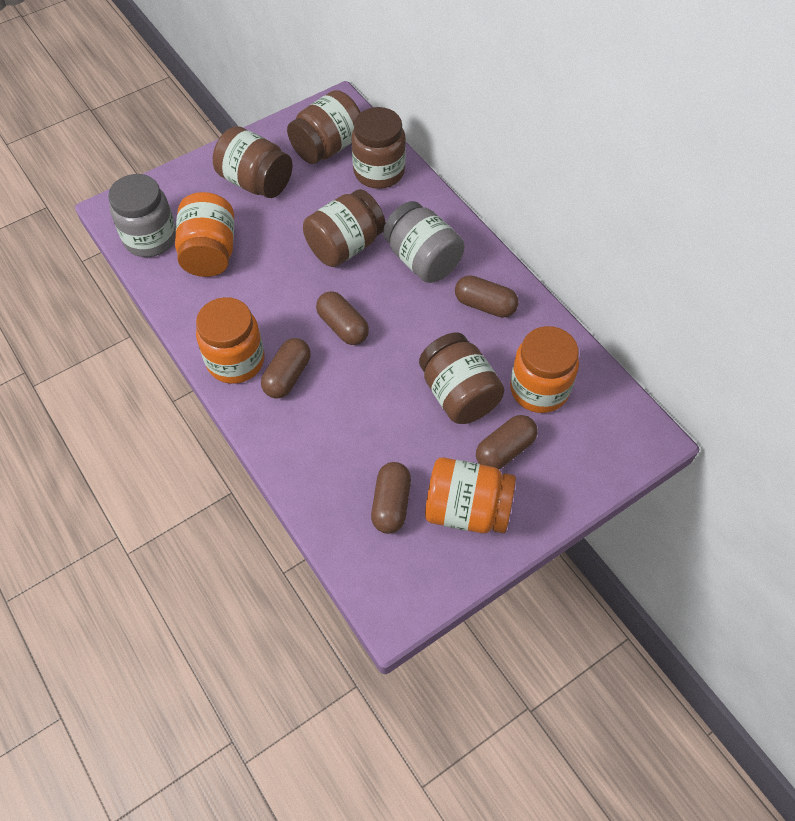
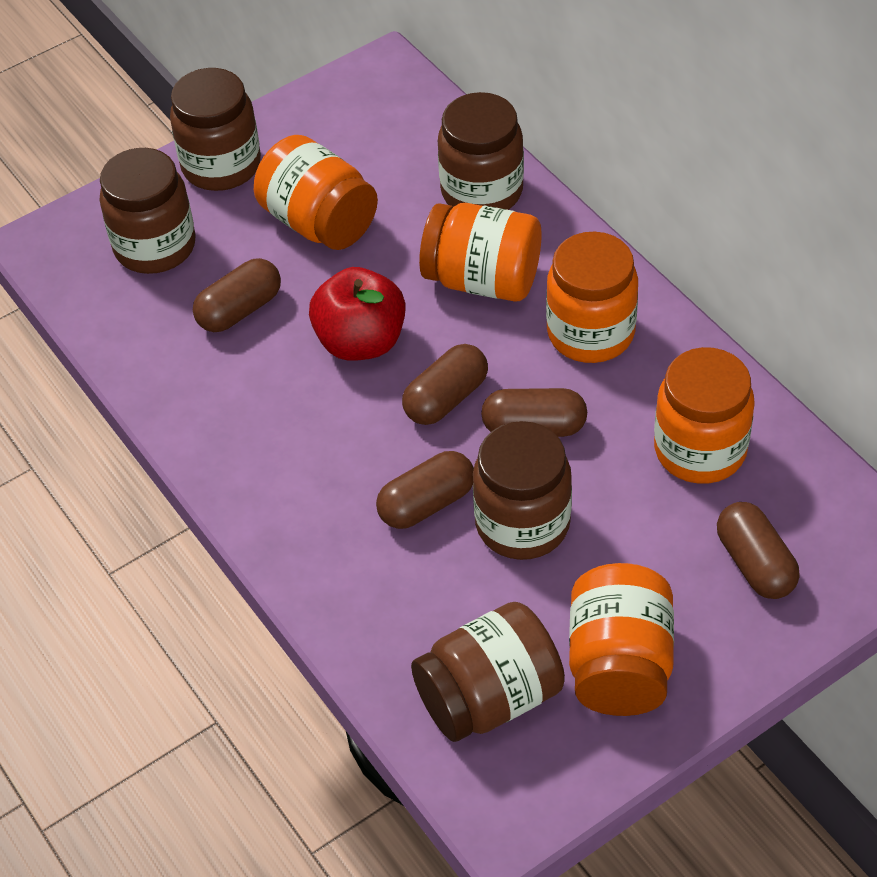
grey jar: [108,174,176,257] [383,201,465,283] = 2 -> none = 0
orange jar: [175,192,234,277] [196,297,265,384] [425,458,516,533] [510,326,579,413] = 4 -> [254,135,378,250] [419,203,541,302] [546,232,638,363] [569,563,674,716] [654,347,755,484] = 5
red apple: none = 0 -> [309,267,406,361] = 1

